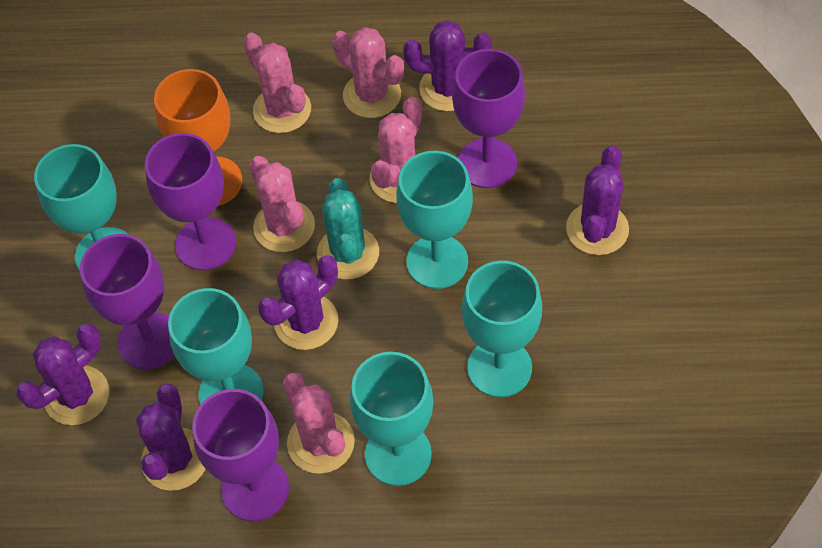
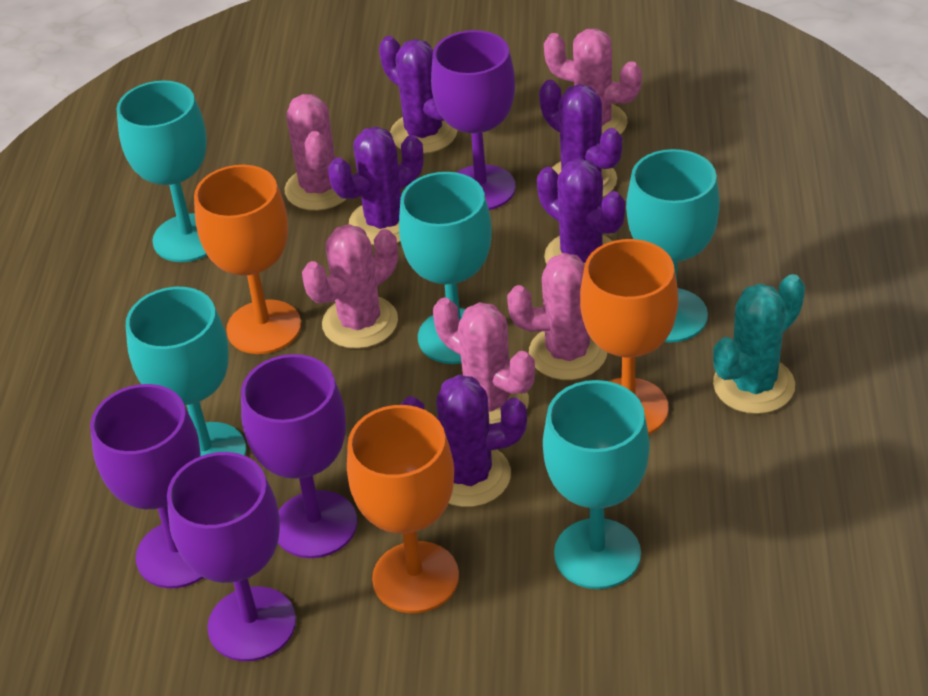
orange goblet: [154,69,242,206] = 1 -> [194,165,301,354] [347,405,459,613] [580,239,678,435] = 3

